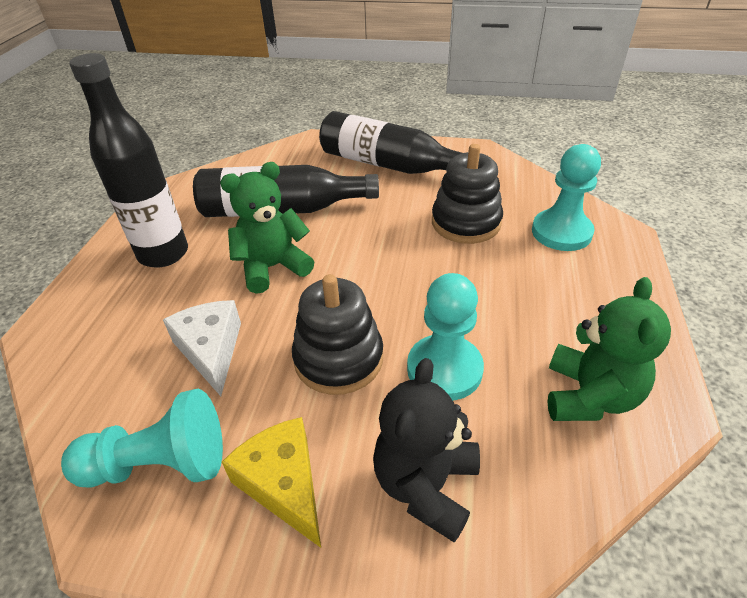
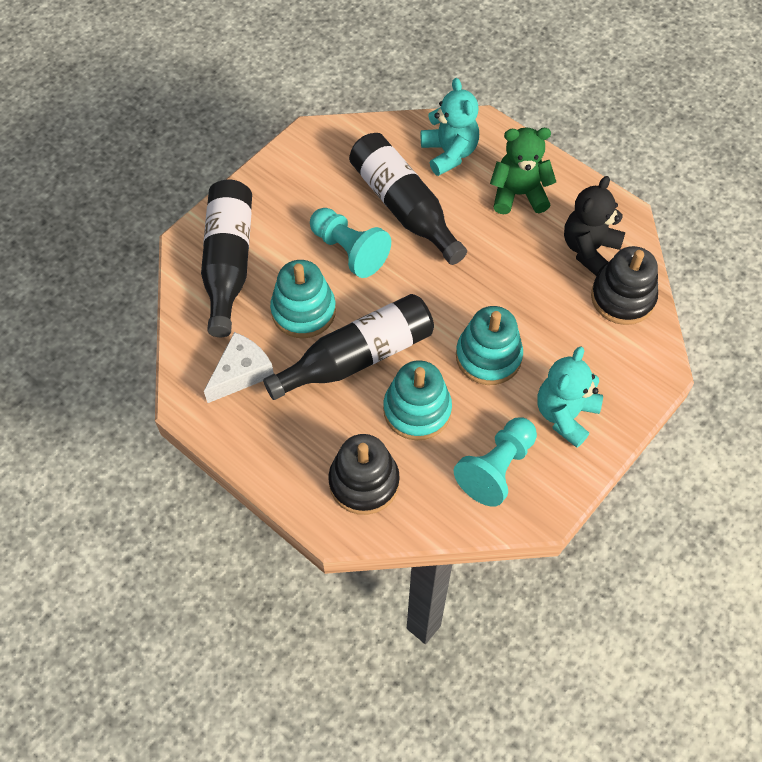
green teddy bear: [220,162,314,294] [547,277,671,421] = 2 -> [490,127,556,214] = 1
turquoise pawn: [61,389,223,488] [407,273,484,400] [532,144,601,251] = 3 -> [310,208,391,278] [454,417,537,507] = 2
turquoise stacking toy: none = 0 -> [270,260,336,338] [383,360,452,441] [456,306,523,385] = 3
turquoise teddy bear: none = 0 -> [421,78,479,176] [538,346,603,448] = 2
yellow cheese: [222,417,321,548] = 1 -> none = 0

